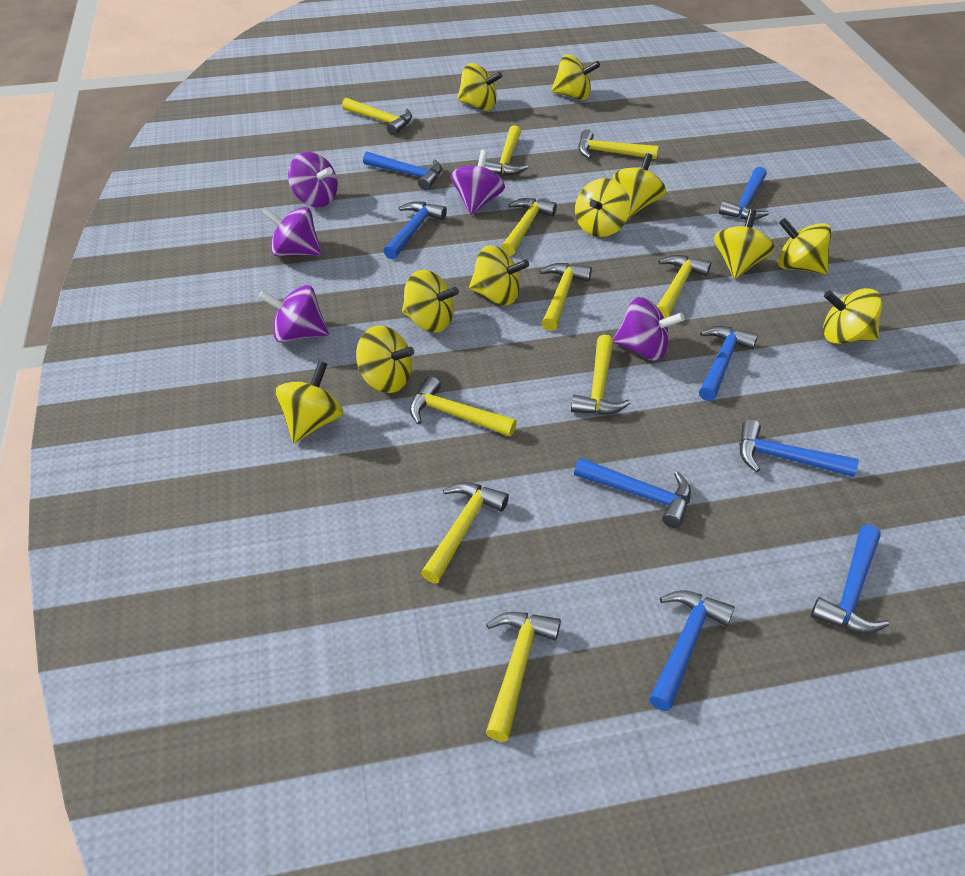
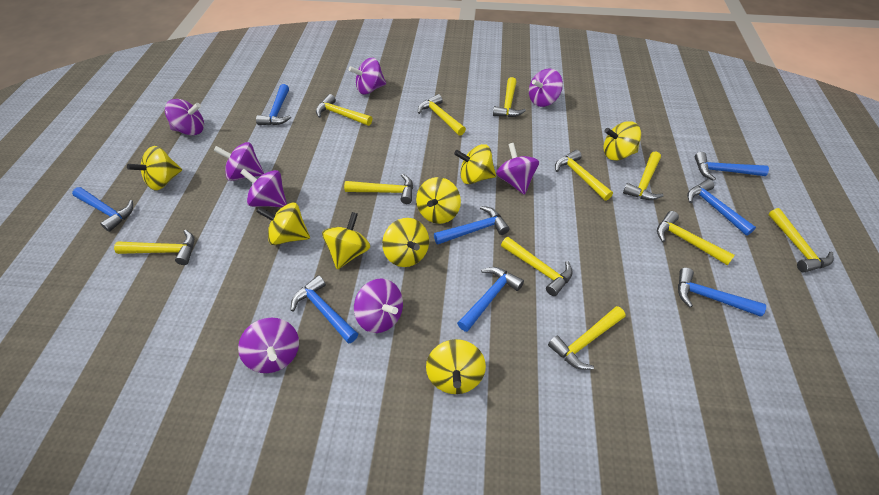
purple spinning top: [259,285,329,343] [261,207,322,256] [288,152,338,207] [451,150,505,215] [613,297,684,361] = 5 -> [165,99,204,135] [213,142,264,181] [238,318,299,373] [240,169,287,207] [349,58,386,94] [354,278,403,333] [496,143,539,195] [529,68,563,107] = 8
yellow hammer: [342,98,412,135] [409,376,517,437] [421,482,509,583] [485,125,529,176] [486,612,561,741] [501,198,557,256] [540,263,592,331] [571,335,631,415] [578,129,658,159] [657,255,711,319] = 10 -> [114,230,194,265] [316,94,372,126] [344,174,413,204] [418,94,466,136] [493,77,526,117] [501,237,573,296] [548,306,625,370] [555,150,613,201] [623,151,664,200] [657,211,735,265] [769,208,833,272] = 11
yellow spinning top: [274,361,343,443] [356,325,414,393] [402,270,459,333] [457,63,503,111] [469,245,529,306] [551,54,600,100] [575,178,630,237] [613,153,666,217] [714,209,775,279] [778,218,831,274] [823,288,882,344] = 11 -> [127,146,182,190] [256,202,310,245] [322,212,370,269] [382,218,429,267] [416,177,461,224] [426,339,486,394] [454,144,496,184] [604,121,641,160] = 8

